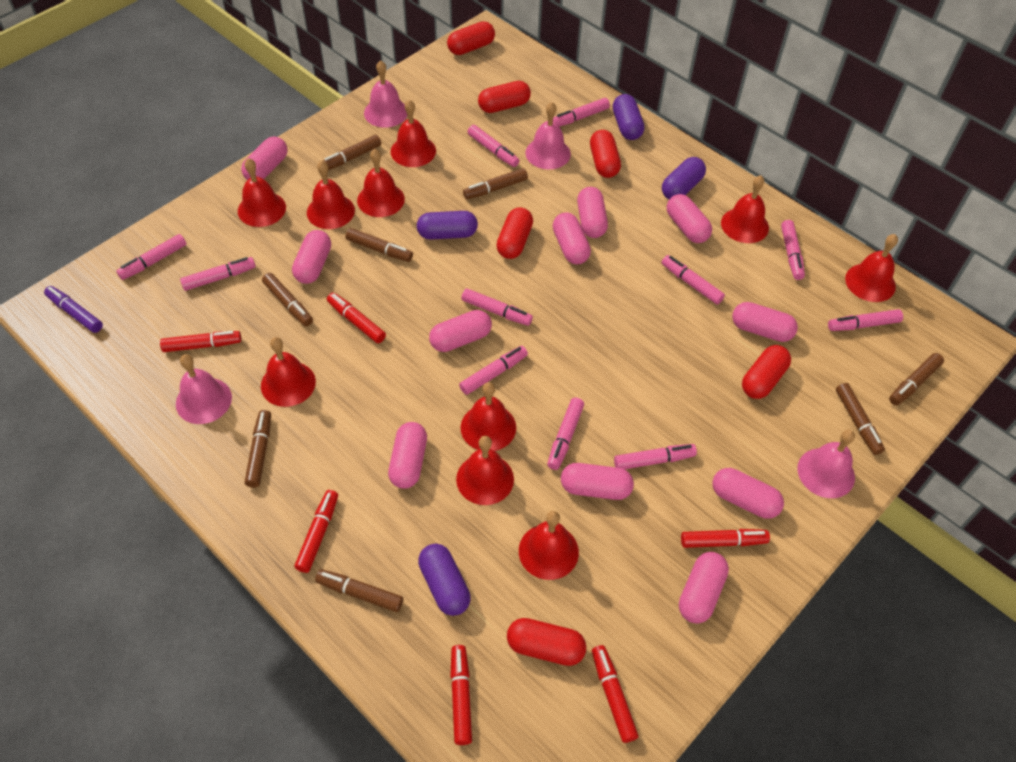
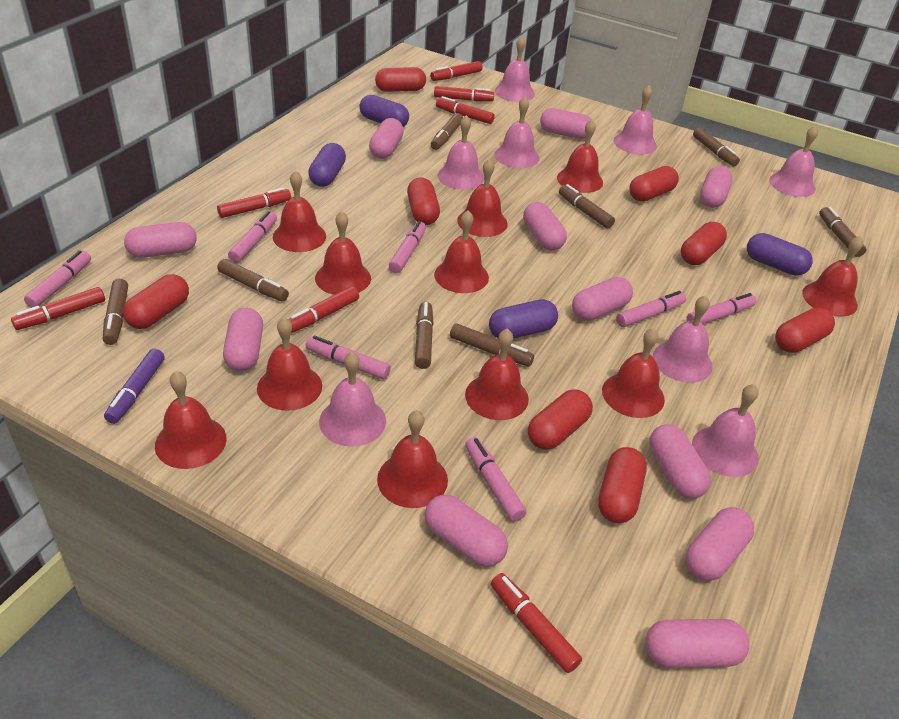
pink bell: [176,354,232,424] [364,60,408,128] [525,102,571,169] [797,430,855,498] = 4 -> [319,352,386,447] [438,115,484,190] [494,97,539,168] [495,36,535,102] [614,85,657,155] [653,295,713,383] [692,384,759,477] [769,125,818,197] = 8
pink marker: [116,234,186,280] [180,257,256,291] [459,346,528,395] [461,288,533,326] [468,125,520,167] [547,398,584,470] [553,98,610,127] [614,444,697,469] [662,255,725,305] [781,220,805,280] [828,309,903,331] = 11 -> [24,250,91,308] [228,211,277,263] [305,336,391,380] [389,221,426,273] [465,437,526,522] [616,291,686,327] [686,293,756,324] = 7
red bell: [238,158,286,227] [261,337,316,407] [307,160,355,229] [357,149,405,217] [391,100,436,167] [456,436,514,505] [461,382,516,451] [519,511,579,580] [721,175,769,243] [845,234,898,302] = 10 -> [155,371,227,469] [257,317,322,411] [273,170,326,252] [315,211,371,295] [377,410,448,508] [434,210,489,293] [457,158,508,237] [465,329,529,420] [557,120,603,193] [602,328,665,418] [802,236,863,317] = 11
red capsule: [447,21,495,55] [478,81,531,113] [496,207,533,259] [507,618,586,666] [590,130,621,178] [742,345,791,399] = 6 -> [123,274,189,329] [375,67,426,92] [407,177,440,225] [528,389,593,450] [598,447,647,523] [629,166,679,202] [681,222,727,265] [775,307,835,353] = 8
red marker: [160,331,241,352] [294,490,338,573] [327,293,386,343] [450,645,472,745] [592,645,639,743] [681,529,770,548] = 6 -> [11,287,105,330] [217,187,291,218] [288,287,359,333] [430,61,483,81] [434,86,494,102] [436,96,495,124] [491,573,582,673] = 7

